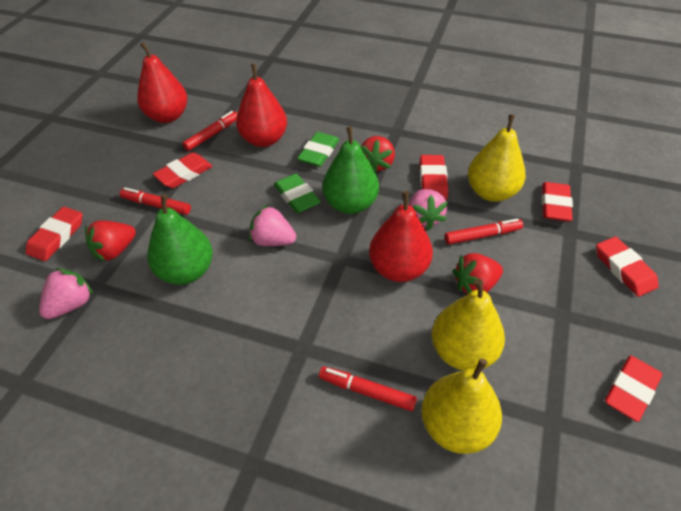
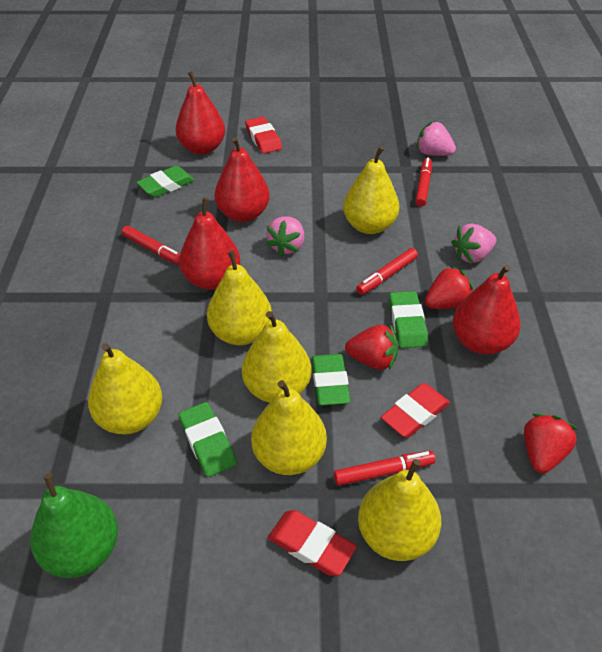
green eraser: [274,174,321,213] [297,132,339,167] = 2 -> [136,166,195,197] [179,402,237,477] [312,354,350,406] [389,291,428,348] = 4
green pear: [147,194,213,285] [322,126,379,214] = 2 -> [30,473,118,578] = 1
red eraser: [26,207,83,261] [153,153,213,188] [420,155,448,200] [542,182,573,222] [596,237,659,297] [605,355,662,422] = 6 -> [245,117,282,154] [268,510,357,576] [381,383,450,438] = 3
red pear: [137,42,187,123] [236,64,287,147] [369,191,433,282] = 3 -> [175,71,225,155] [179,197,240,290] [215,137,270,222] [453,265,521,355] = 4
yellow pear: [421,358,502,454] [432,279,505,371] [468,114,526,202] = 3 -> [88,343,162,435] [207,250,272,345] [242,311,312,403] [251,380,327,475] [343,146,399,234] [358,459,441,561] = 6

